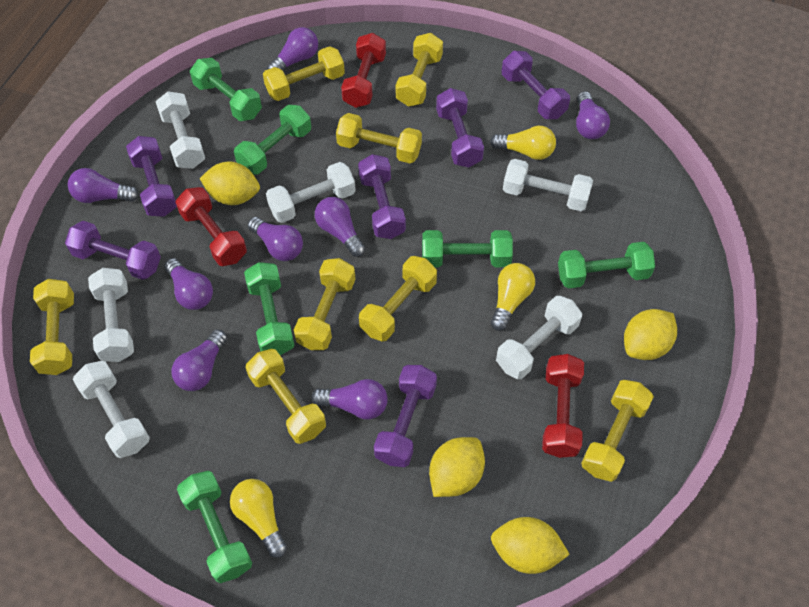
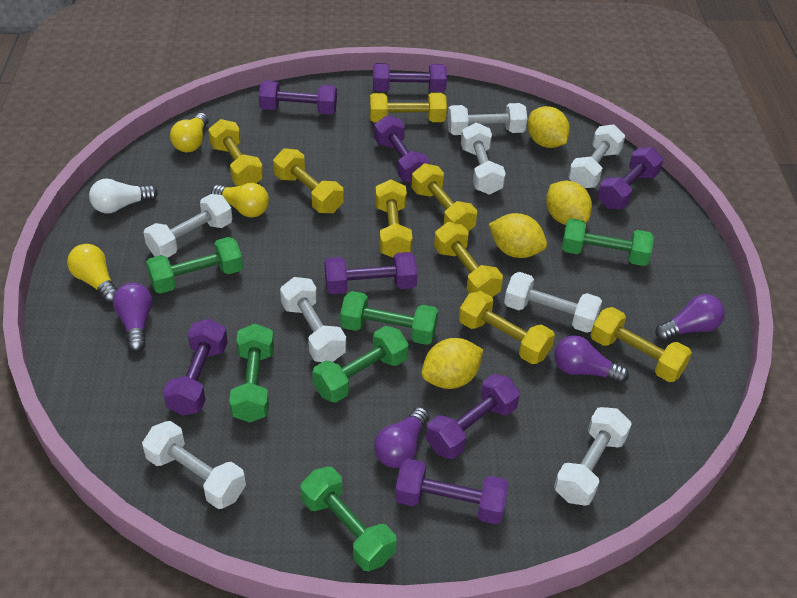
purple dumbbell: [65,221,161,280] [126,136,177,217] [358,154,406,239] [374,365,437,467] [436,88,484,167] [502,51,570,119] = 6 -> [163,319,228,416] [259,81,337,115] [324,252,417,294] [373,63,447,92] [374,115,430,183] [395,458,509,524] [426,374,520,459] [598,147,663,209] = 8
purple light bulb: [68,168,139,203] [164,258,213,310] [172,329,227,391] [248,217,303,261] [267,27,318,70] [311,379,388,420] [315,197,366,257] [576,91,610,139] = 8 -> [113,283,153,352] [374,407,429,468] [554,335,629,383] [655,294,725,341] = 4
red dumbbell: [175,187,247,266] [341,33,386,108] [542,354,584,458] = 3 -> none = 0
white dumbbell: [73,361,150,458] [88,268,134,362] [156,92,205,169] [266,162,356,223] [496,296,582,379] [503,159,593,211] = 6 -> [142,421,246,509] [143,194,233,258] [280,277,346,362] [447,103,527,135] [461,123,506,195] [504,272,602,333] [554,407,632,506] [569,124,625,188] = 8
white light bulb: none = 0 -> [89,179,158,213] = 1

